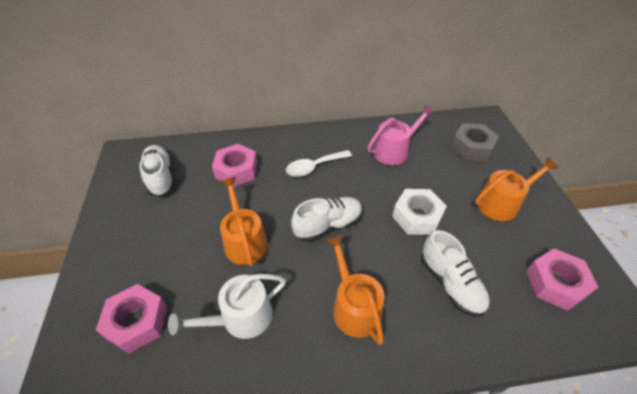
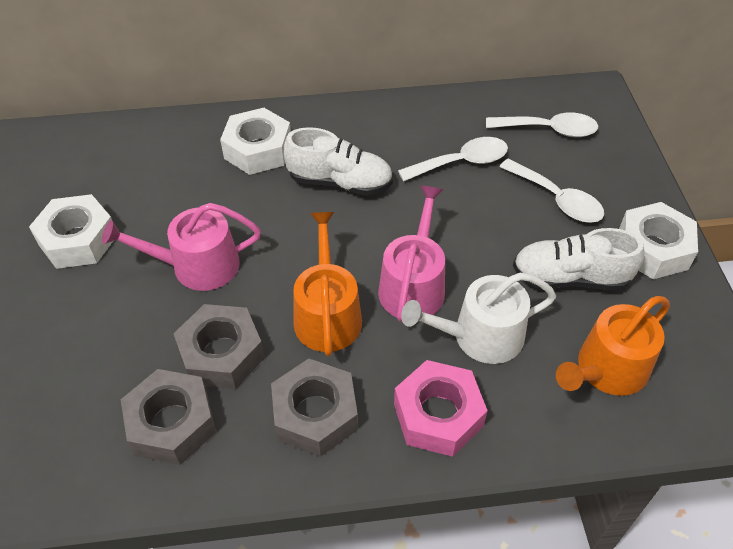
grey nut: [451,124,499,161] = 1 -> [121,369,216,465] [173,304,265,389] [271,359,358,457] = 3
orange watering can: [220,177,268,266] [326,235,385,345] [475,157,559,221] = 3 -> [293,212,362,356] [556,296,670,396] = 2
pink nut: [96,284,168,353] [212,144,258,187] [526,248,598,311] = 3 -> [394,360,488,457] = 1
pink watering can: [368,105,435,165] = 1 -> [102,203,261,291] [378,185,445,322] = 2
white nut: [392,189,447,235] = 1 -> [29,194,113,269] [220,108,291,175] [619,202,698,279] = 3
white shoe: [140,145,175,196] [291,197,363,242] [421,230,490,317] = 3 -> [283,127,393,196] [513,228,644,290] = 2
white spoon: [286,150,352,177] = 1 -> [398,137,508,182] [486,112,598,137] [499,158,604,223] = 3

